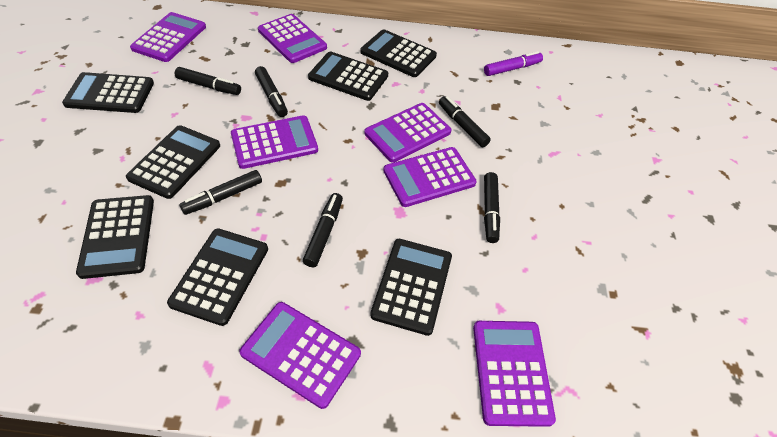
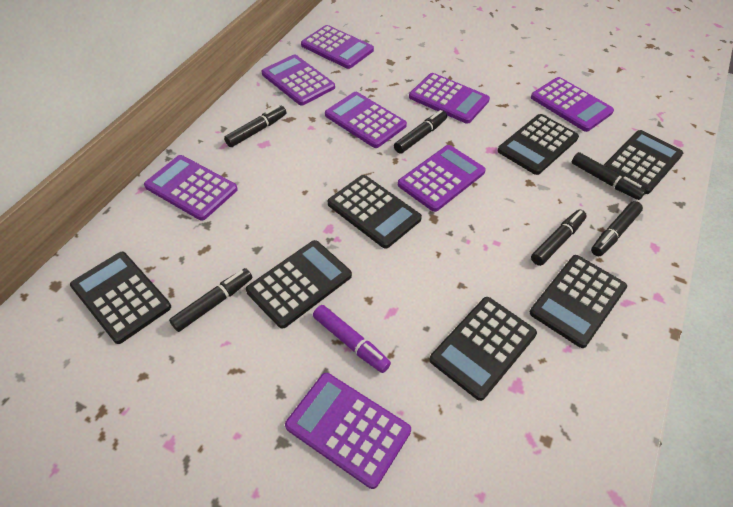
purple calculator: [130,12,206,62] [231,115,318,169] [239,302,361,409] [258,14,327,63] [364,103,451,163] [383,147,476,207] [473,321,556,427] = 7 -> [144,155,238,221] [262,55,335,106] [285,373,411,489] [301,25,374,69] [325,92,407,148] [398,145,486,212] [409,73,490,124] [531,77,614,132] = 8

